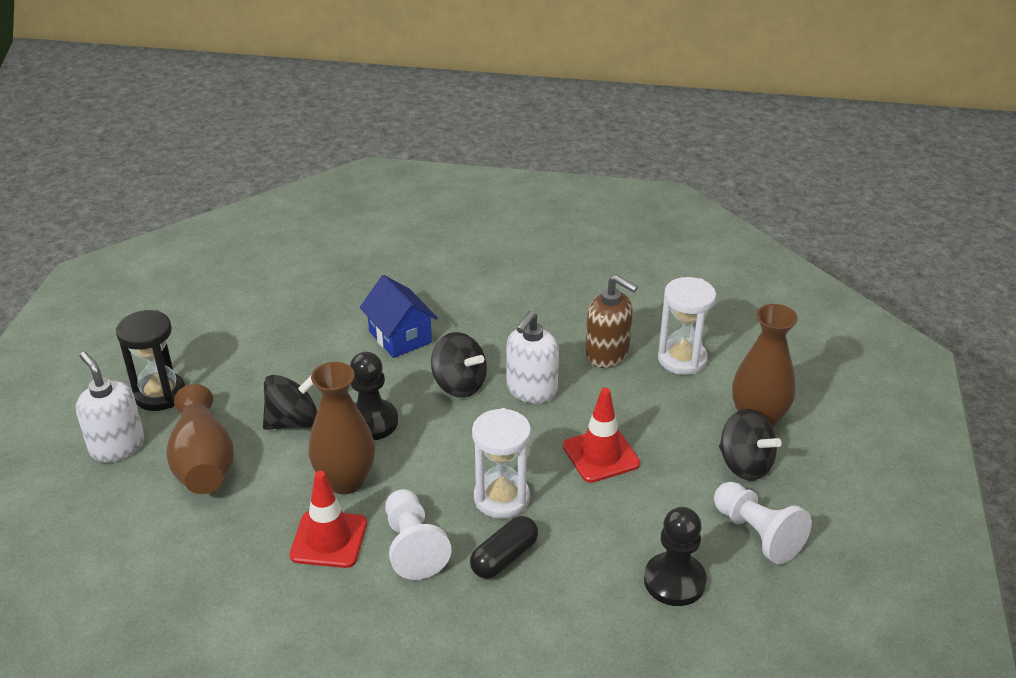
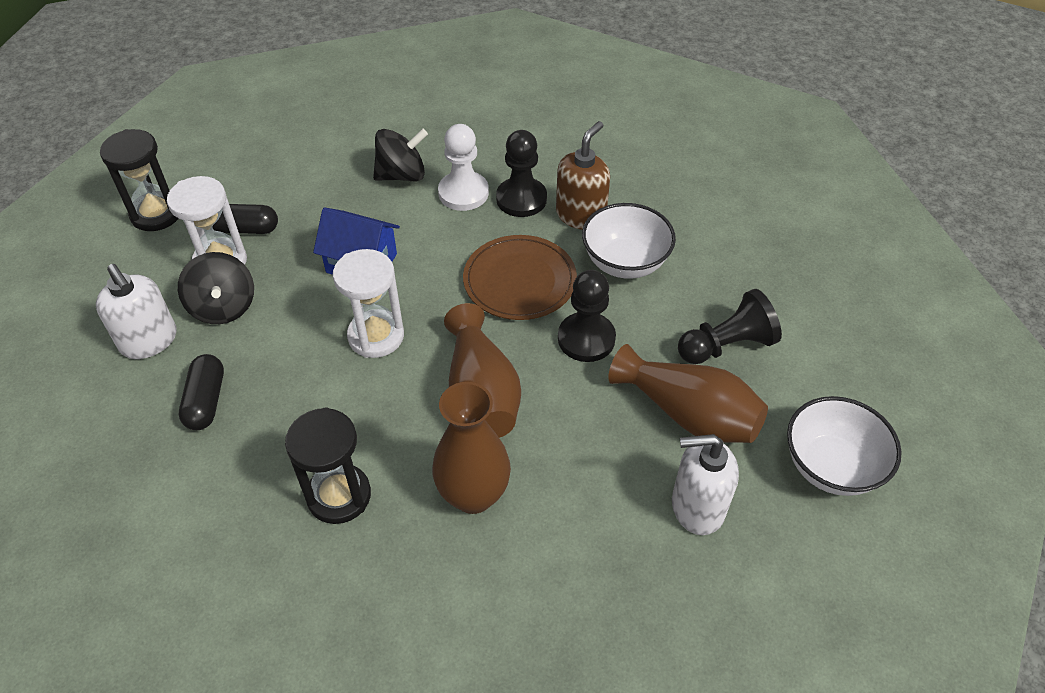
black capsule: [470,516,538,579] = 1 -> [179,354,224,430] [212,204,278,234] = 2
black hourglass: [116,310,185,411] = 1 -> [100,129,179,231] [285,407,371,524] = 2
black pawn: [350,352,398,440] [644,507,707,606] = 2 -> [496,130,547,217] [558,270,616,362] [678,289,782,364] = 3
black spinning top: [263,375,317,430] [431,332,487,398] [719,409,782,481] = 3 -> [178,252,254,324] [373,129,428,181] = 2
brown plate: none = 0 -> [463,235,577,320] = 1
red traffic cone: [290,471,367,568] [563,388,640,483] = 2 -> none = 0
white bowl: none = 0 -> [582,203,676,279] [787,396,902,496] = 2
white pawn: [385,489,452,580] [714,482,812,564] = 2 -> [438,124,489,211] = 1

